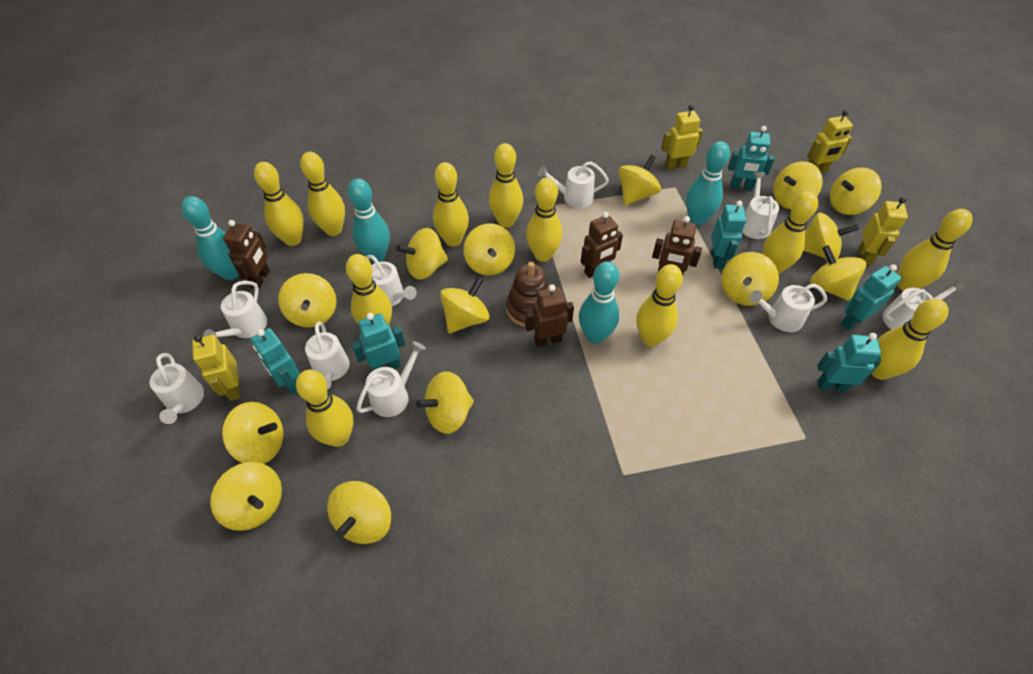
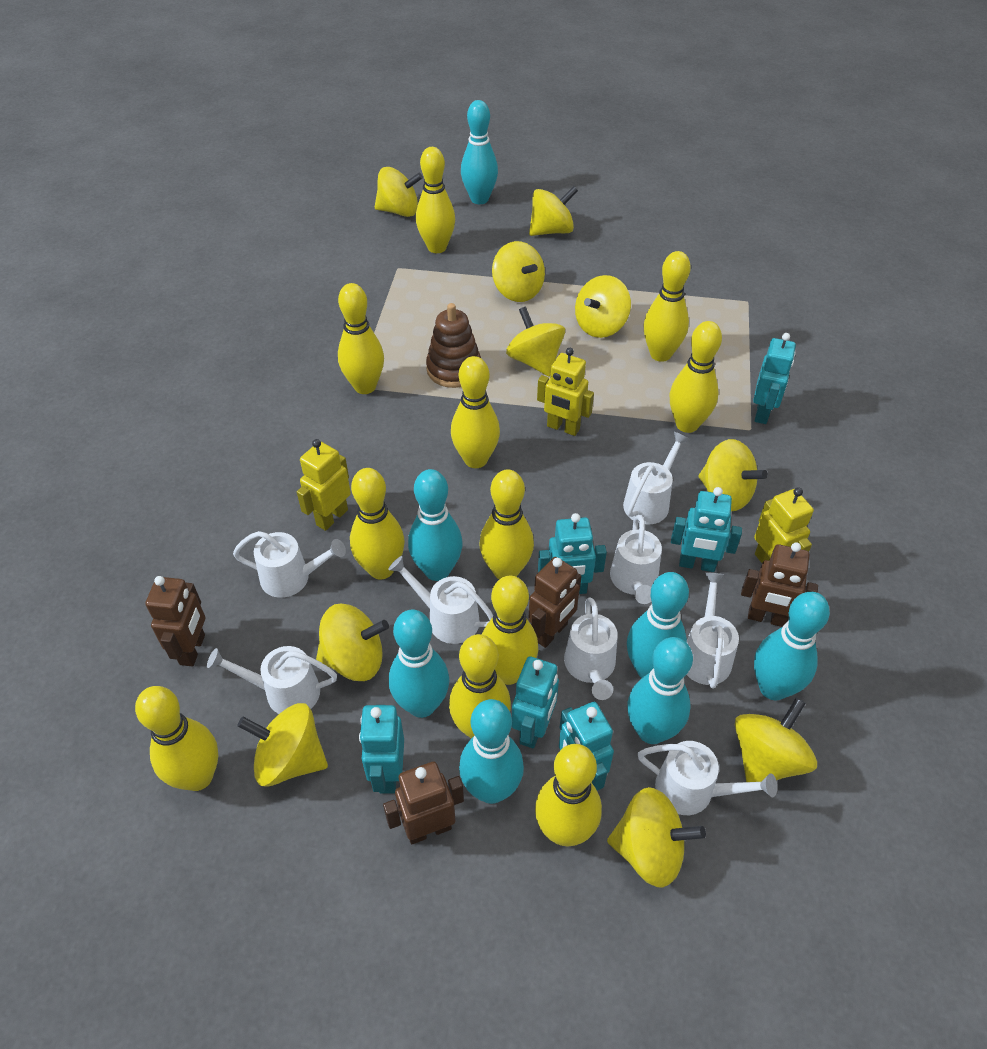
turquoise bowling pin: [181,196,239,280] [348,178,390,263] [579,261,619,344] [686,141,730,226] = 4 -> [389,610,449,718] [408,469,463,581] [459,699,524,804] [461,100,498,204] [627,572,689,678] [627,637,693,744] [754,592,830,700] = 7
white watering can: [150,353,204,424] [204,281,267,338] [305,322,350,390] [356,341,426,417] [365,255,417,306] [538,161,609,208] [742,172,779,239] [749,284,827,332] [883,279,966,330] = 9 -> [207,646,337,714] [233,531,346,598] [388,556,493,644] [564,597,618,700] [610,515,662,604] [623,431,689,524] [638,741,777,815] [686,572,739,688] = 8
yellow robot: [192,334,241,401] [661,105,703,170] [807,110,853,173] [859,197,908,266] = 4 -> [297,439,351,531] [537,348,594,436] [754,487,814,563] = 3
yellow spinning top: [210,462,282,531] [222,402,284,464] [278,273,336,328] [327,481,391,544] [396,228,448,280] [416,371,474,434] [440,277,490,333] [463,223,515,276] [618,155,661,205] [721,252,779,306] [773,161,823,209] [803,213,859,260] [810,245,866,301] [830,167,882,215] = 14 -> [237,703,328,787] [316,604,389,681] [375,167,423,217] [492,241,545,302] [506,307,565,377] [529,186,578,236] [575,275,631,338] [607,787,706,887] [699,439,768,511] [735,698,817,782] = 10

